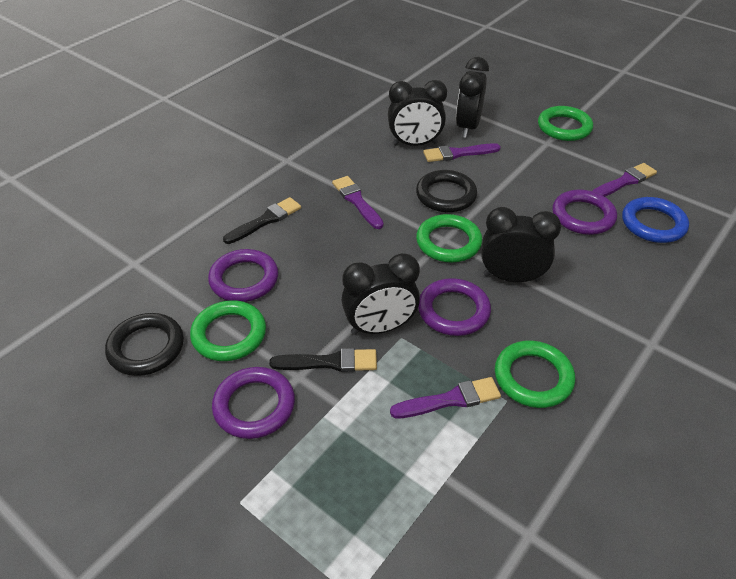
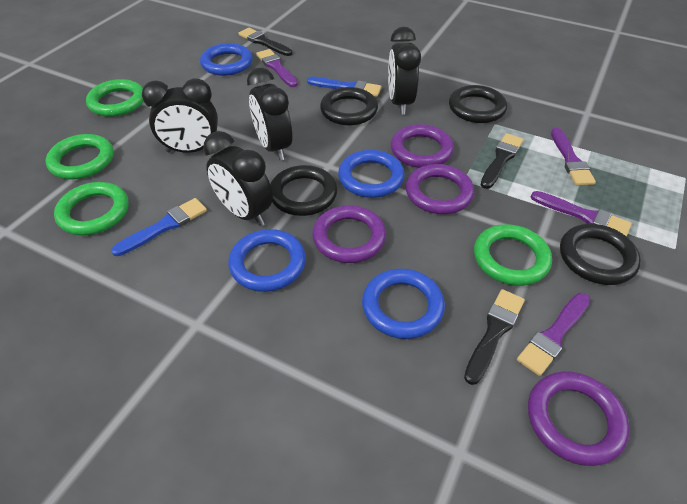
black brush: [223,197,301,244] [269,348,377,372] = 2 -> [239,28,292,56] [464,289,525,385] [481,133,523,189] = 3
black ring: [105,313,184,376] [416,170,477,212] = 2 -> [270,165,337,216] [320,87,378,126] [449,85,507,123] [560,224,641,285] = 4
blue brush: none = 0 -> [111,198,207,256] [307,77,381,97] = 2
blue ring: [622,197,689,243] = 1 -> [200,43,253,76] [228,229,306,292] [338,150,405,198] [362,268,445,339] = 4

